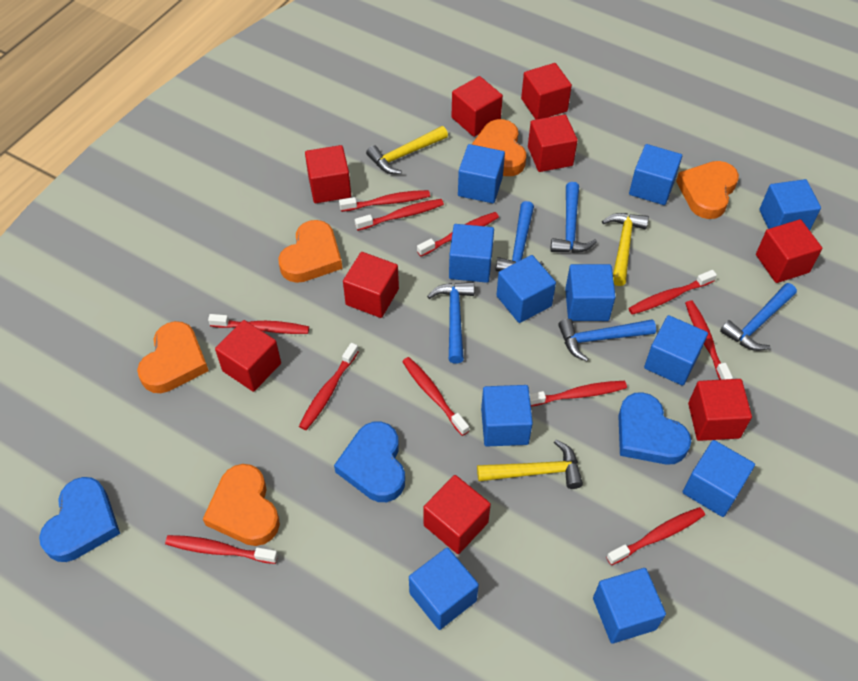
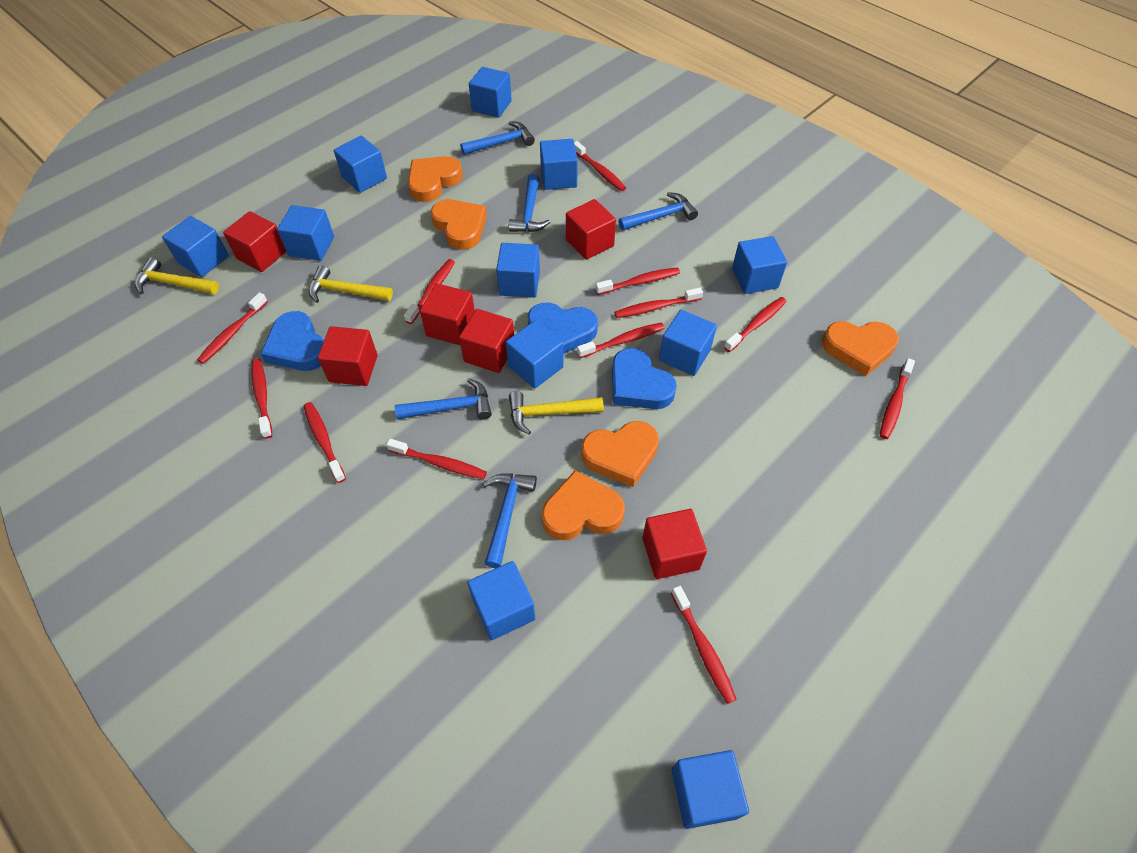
red cube: [215,320,281,392] [305,145,351,203] [343,252,399,318] [423,475,491,554] [452,76,503,137] [521,63,572,120] [528,114,578,172] [688,379,752,441] [756,219,822,283] = 9 -> [223,211,287,272] [318,326,378,386] [420,283,475,345] [459,309,514,373] [566,199,616,260] [643,509,707,579] = 6
red toothbrush: [165,535,278,564] [208,314,309,334] [299,343,359,430] [339,190,430,212] [355,199,444,231] [402,357,469,436] [417,212,499,257] [529,381,627,407] [606,507,705,565] [628,270,717,315] [685,301,733,380] = 11 -> [197,292,268,364] [252,359,272,439] [304,402,346,483] [386,439,487,479] [404,259,455,324] [574,141,626,191] [577,323,665,358] [595,267,680,295] [614,288,703,318] [671,586,737,704] [724,297,787,352] [880,358,915,439] = 12

